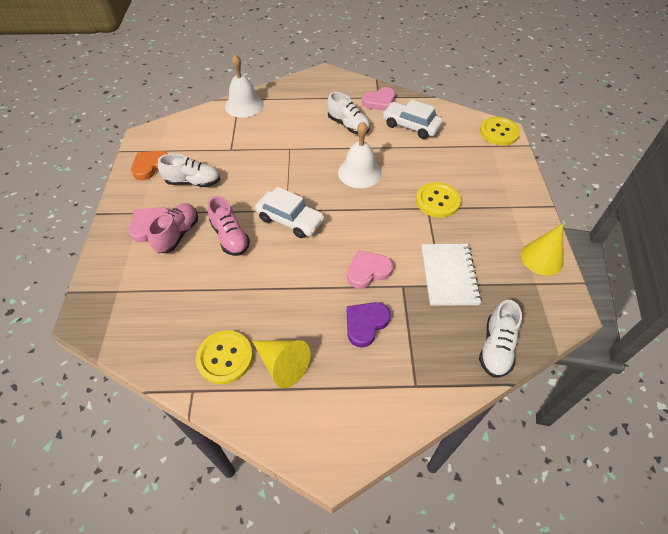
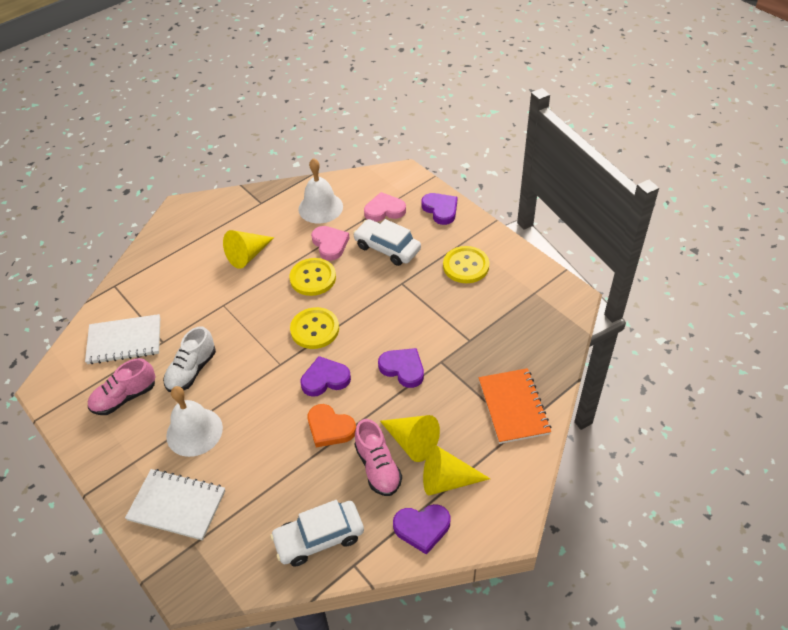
orange notebook: none = 0 -> [479,368,551,444] = 1
pink heart: [128,207,168,242] [347,250,393,289] [362,87,395,111] = 3 -> [311,226,350,261] [364,192,406,222] = 2
purple heart: [347,302,390,348] = 1 -> [301,356,351,397] [378,348,424,388] [393,504,451,555] [422,193,457,225] = 4
white notebook: [421,244,482,306] = 1 -> [85,314,160,364] [125,469,225,540] = 2
white shoe: [158,153,220,187] [327,92,370,134] [479,300,522,377] = 3 -> [163,326,216,392] = 1
yellow cone: [252,340,310,388] [521,224,564,276] = 2 -> [223,230,274,269] [380,415,440,462] [423,445,490,495] = 3

